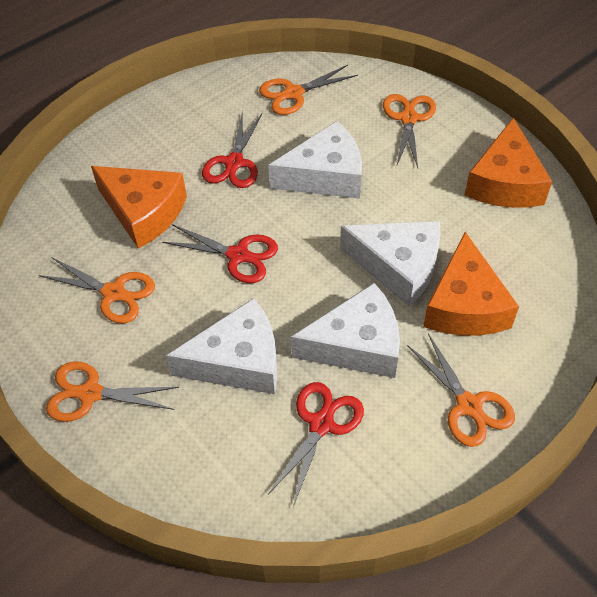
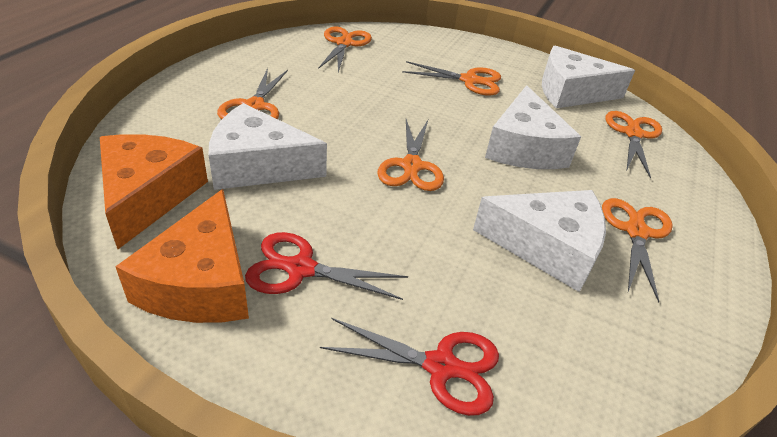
orange cheese: [91,166,187,249] [423,232,519,336] [464,117,552,208] = 3 -> [100,134,208,249] [115,189,249,323] = 2
orange scissors: [39,257,155,323] [46,362,179,422] [259,65,358,115] [383,94,436,168] [407,333,515,447] = 5 -> [217,68,288,119] [318,27,372,73] [377,119,444,191] [402,61,501,95] [602,198,673,303] [605,111,662,178] = 6
red scissors: [162,224,278,283] [202,111,262,188] [268,382,364,507] = 3 -> [245,232,408,300] [320,318,499,416] = 2

